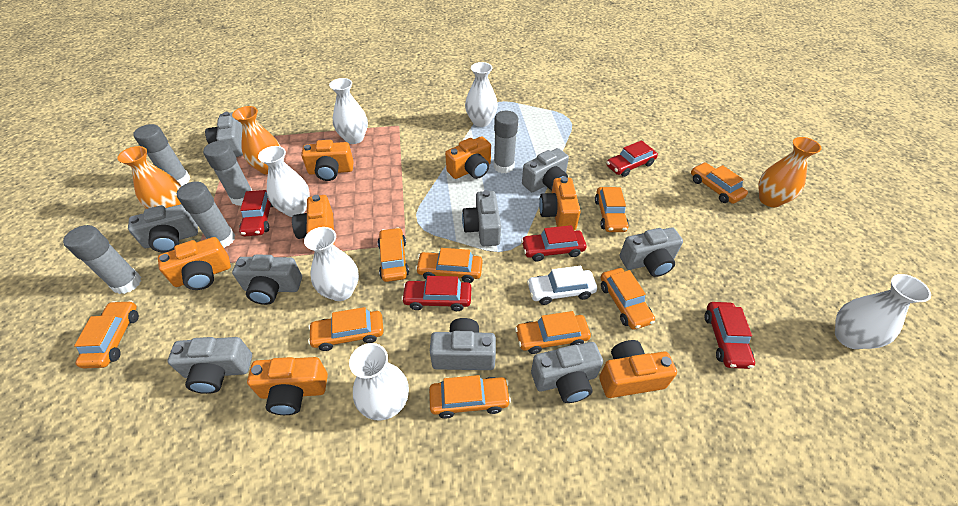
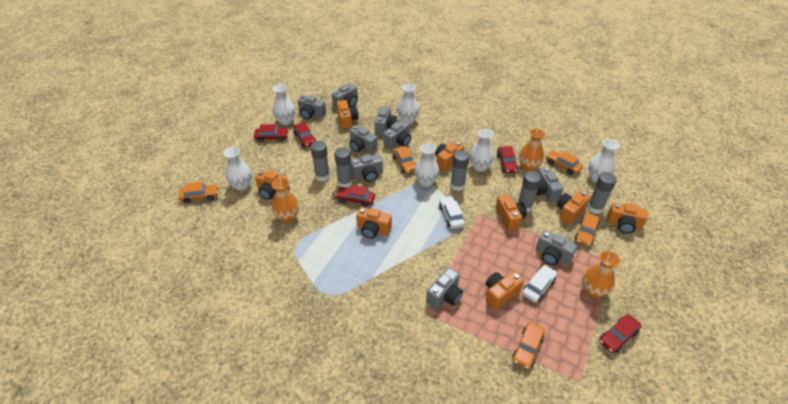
orange camera: [158,237,231,290] [247,357,328,415] [292,195,334,245] [301,140,354,181] [445,136,491,179] [539,177,581,230] [599,340,677,398] = 7 -> [255,170,290,199] [337,100,358,129] [356,207,392,239] [435,141,464,172] [486,271,524,310] [496,194,527,231] [557,190,591,224] [607,202,648,234] = 8
orange car: [74,300,139,368] [308,307,384,351] [378,227,409,282] [415,248,483,283] [429,375,511,419] [515,311,591,354] [595,187,629,232] [601,268,655,330] [691,162,748,204] = 9 -> [179,182,219,203] [392,146,416,174] [512,322,545,369] [546,150,583,175] [574,213,599,247] = 5
white car: [527,266,597,305] = 1 -> [439,196,465,229] [522,265,557,302] = 2

